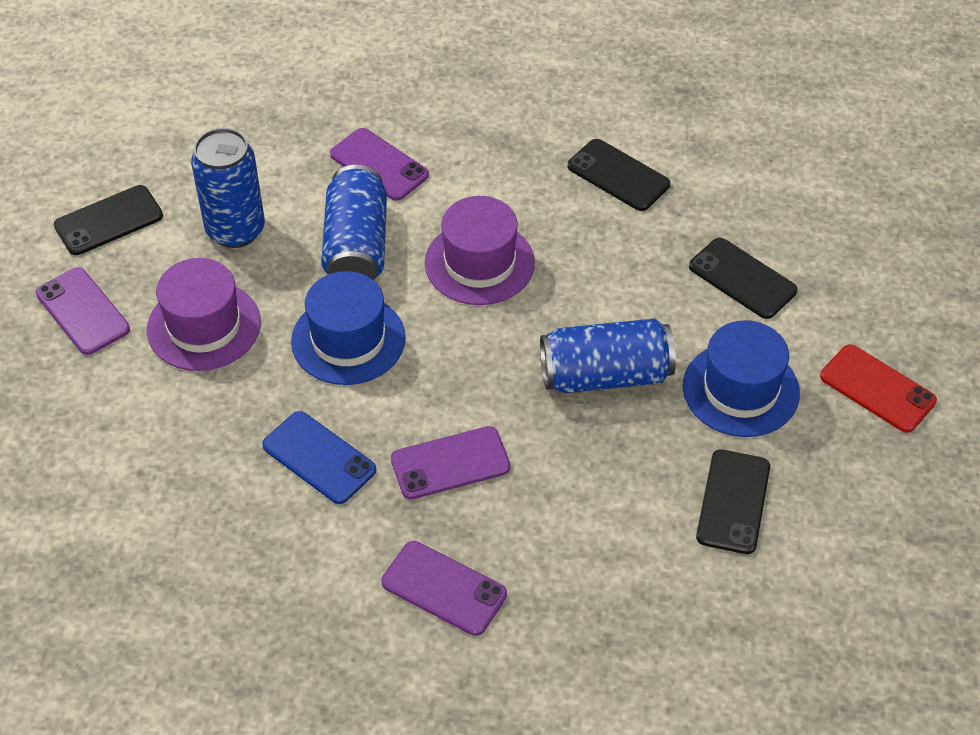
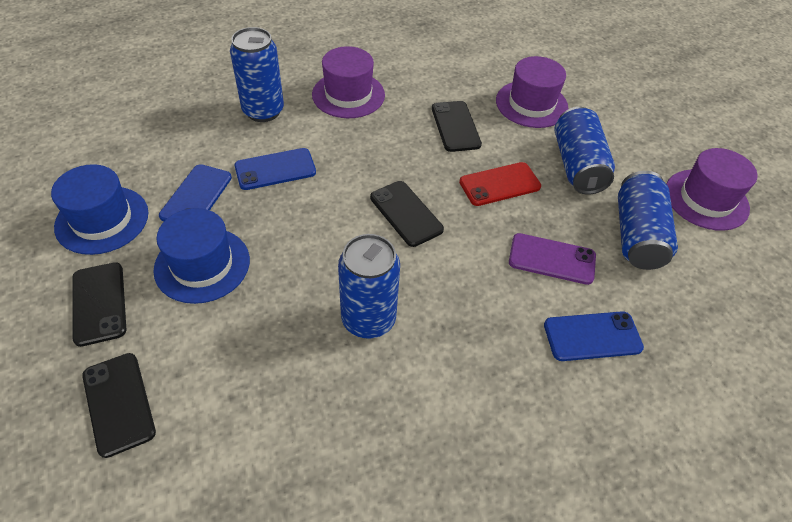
blue can: [191,128,265,248] [321,165,387,280] [540,318,676,393] = 3 -> [230,27,284,122] [338,234,400,339] [554,107,615,195] [618,171,678,270] = 4
blue phone: [262,411,376,504] = 1 -> [159,164,232,222] [235,148,316,190] [544,311,644,361] = 3
purple hat: [147,258,261,371] [425,196,535,305] = 2 -> [312,46,385,118] [496,56,568,128] [666,148,758,231] = 3
purple phone: [36,267,130,355] [330,128,429,201] [382,541,507,636] [391,426,510,499] = 4 -> [509,233,596,285] = 1

